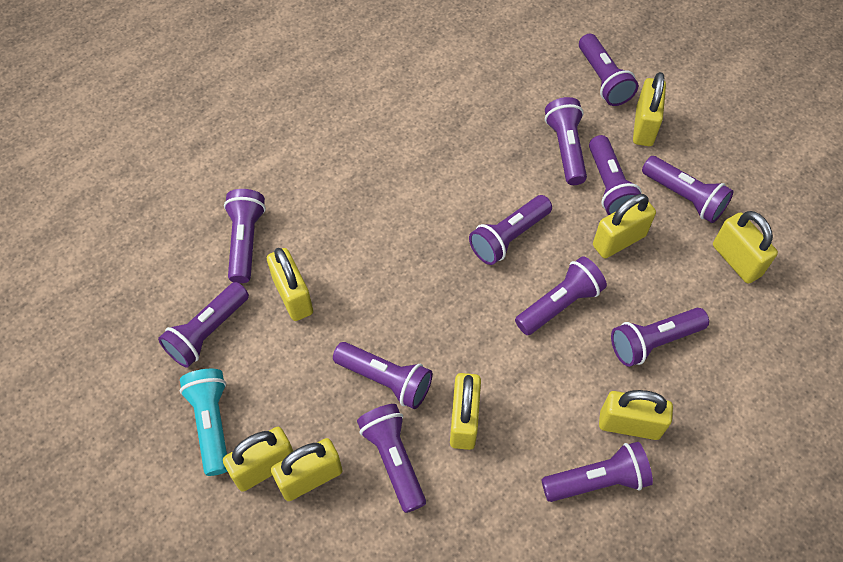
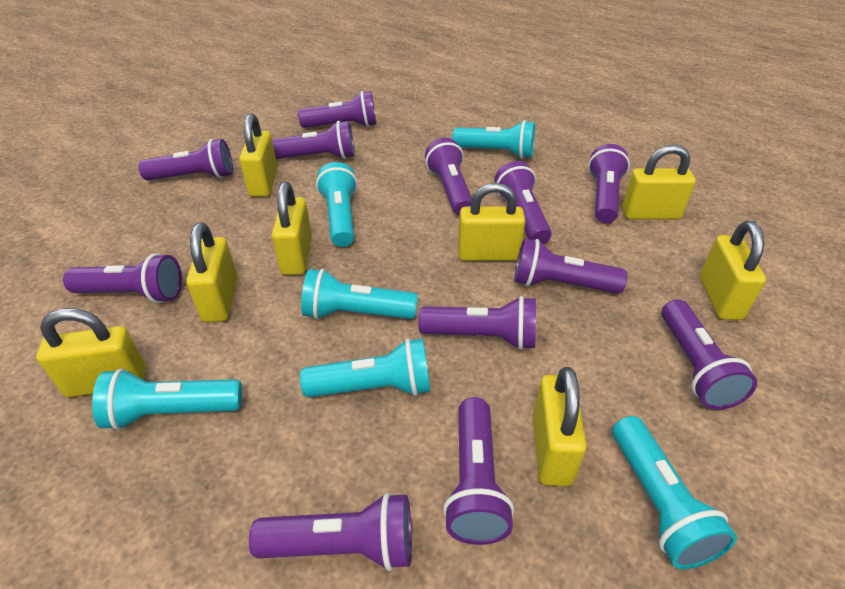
turquoise flashlight: [180,369,227,476] = 1 -> [92,368,242,430] [300,338,431,397] [301,269,418,320] [316,162,358,247] [452,120,535,159] [613,416,737,569] = 6

